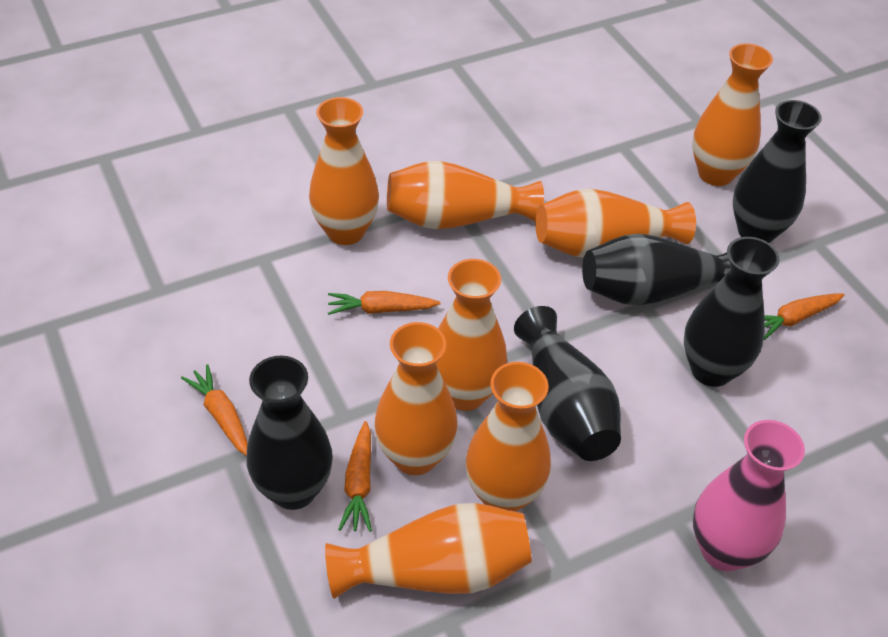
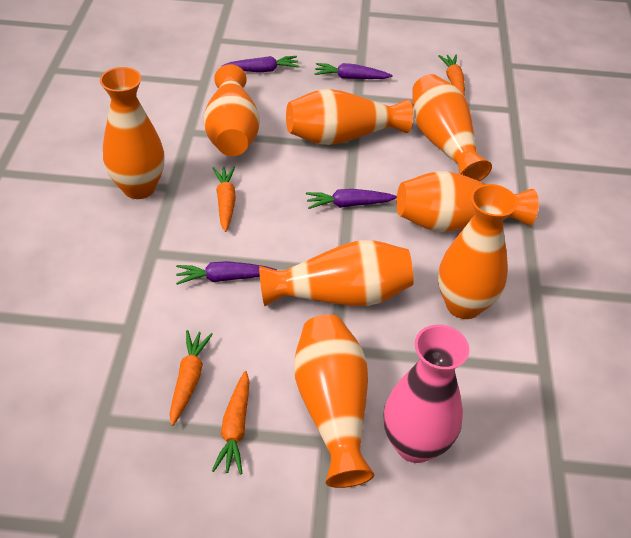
black vase: [246,356,333,510] [514,306,621,461] [582,234,731,306] [684,237,779,387] [733,100,822,243] = 5 -> none = 0
purple carrot: none = 0 -> [176,261,277,285] [221,56,300,72] [306,189,397,209] [314,63,393,79] = 4

